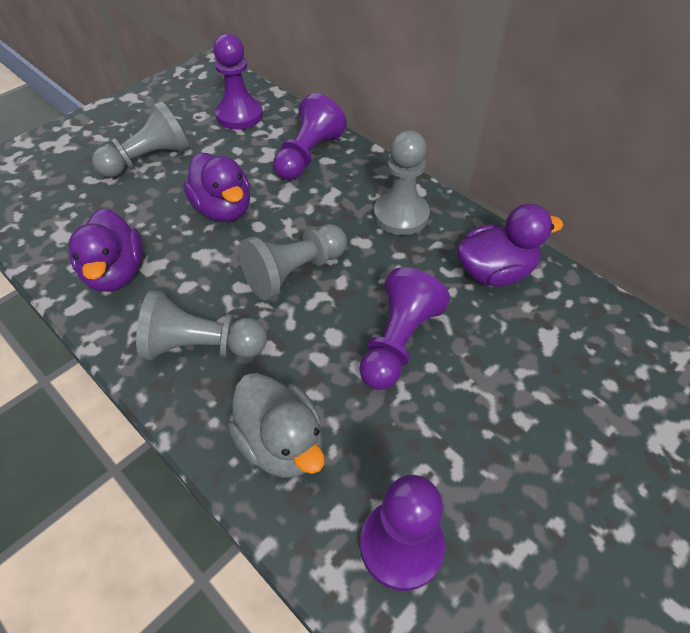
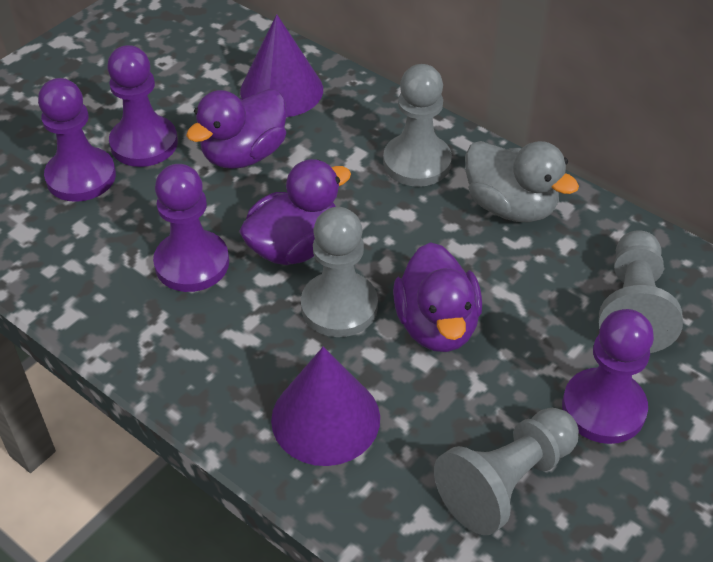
purple cone: none = 0 -> [240,14,323,117] [271,347,380,466] = 2

